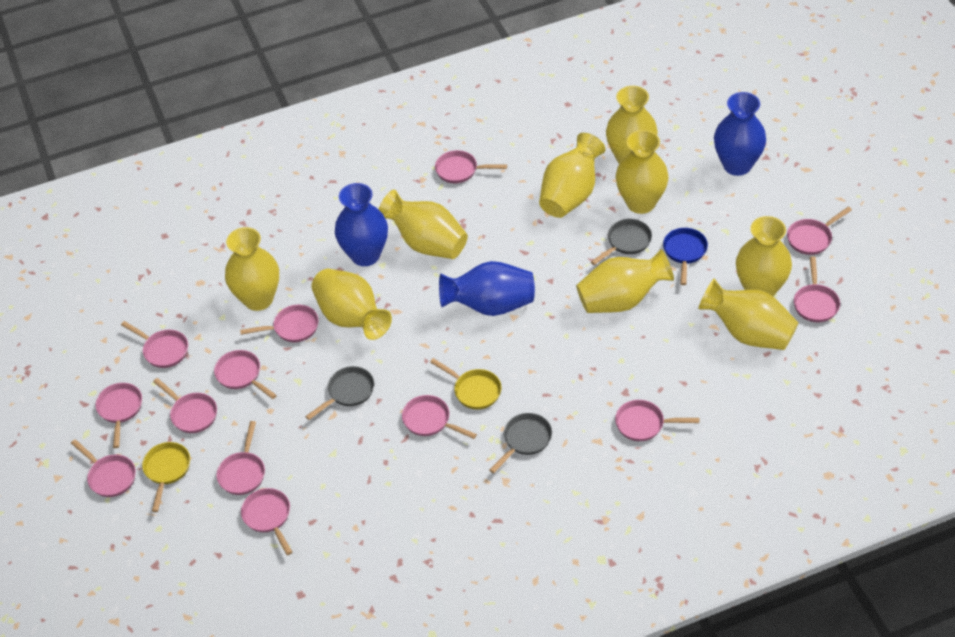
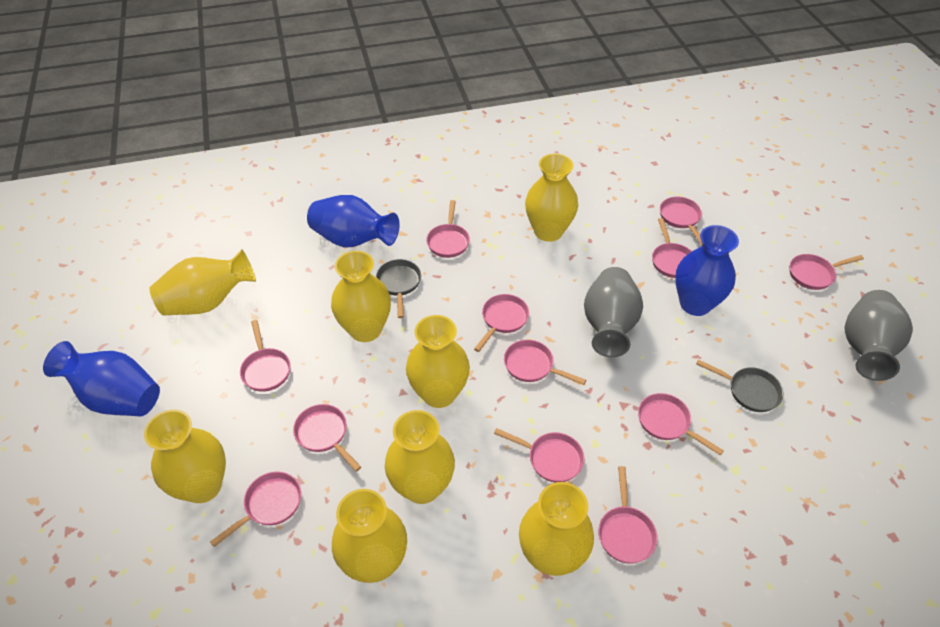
blue pan: [663,228,708,285] = 1 -> none = 0
grey pan: [305,366,374,420] [489,413,552,473] [591,219,652,265] = 3 -> [376,259,421,318] [696,359,783,412] = 2
grey vase: none = 0 -> [584,267,643,357] [844,290,913,381] = 2
pink pan: [71,439,136,497] [95,383,142,448] [121,321,188,368] [153,378,217,433] [214,350,277,399] [216,421,265,495] [240,305,319,342] [241,488,292,555] [402,395,477,439] [435,150,507,183] [615,400,699,441] [787,207,852,255] [794,256,840,322] = 13 -> [210,472,301,547] [240,320,291,392] [293,404,361,472] [426,200,470,258] [474,294,529,352] [494,428,584,483] [504,340,586,385] [598,466,658,564] [638,393,724,455] [652,218,692,278] [660,197,703,245] [789,254,864,290] = 12
yellow pan: [142,442,190,512] [430,358,501,409] = 2 -> none = 0
yellow vase: [225,227,279,311] [312,269,392,340] [378,190,468,259] [539,133,606,218] [576,249,674,313] [606,86,658,164] [616,130,669,214] [698,278,799,350] [736,216,792,296] = 9 -> [144,409,226,503] [150,249,256,315] [331,251,391,342] [332,489,407,583] [385,410,455,504] [406,315,470,408] [519,482,594,576] [525,154,578,242] = 8

